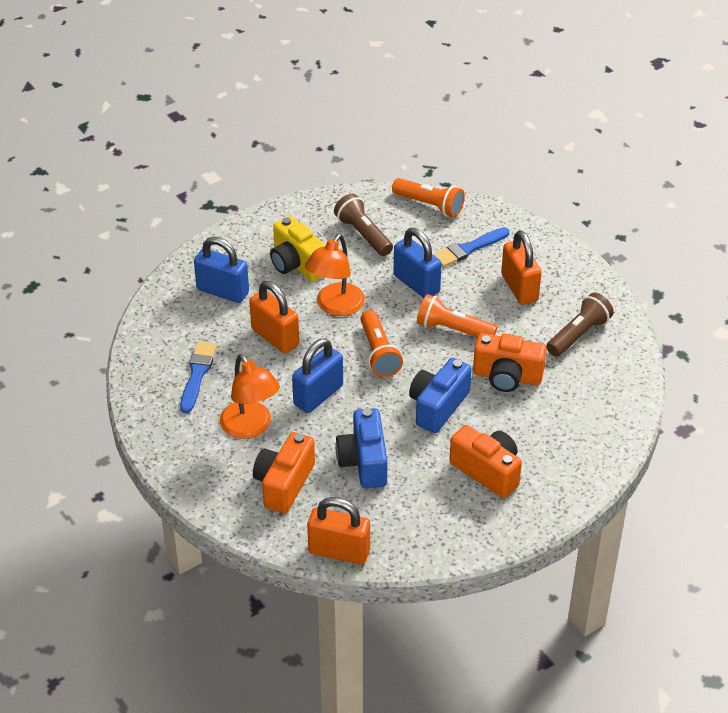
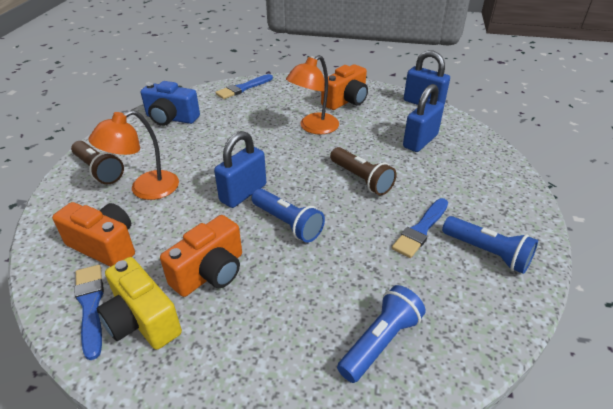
blue brush: [180,342,217,413] [433,227,509,267] = 2 -> [75,265,104,360] [215,74,273,99] [392,198,448,258] = 3
blue camera: [336,408,388,488] [409,358,472,433] = 2 -> [141,81,200,126] = 1
blue flashlight: none = 0 -> [251,189,325,243] [337,285,426,383] [442,216,538,274] = 3
orange flashlight: [361,310,403,377] [392,178,465,217] [417,294,497,337] = 3 -> none = 0
orange padlock: [249,281,299,353] [307,497,370,565] [501,230,542,305] = 3 -> none = 0

